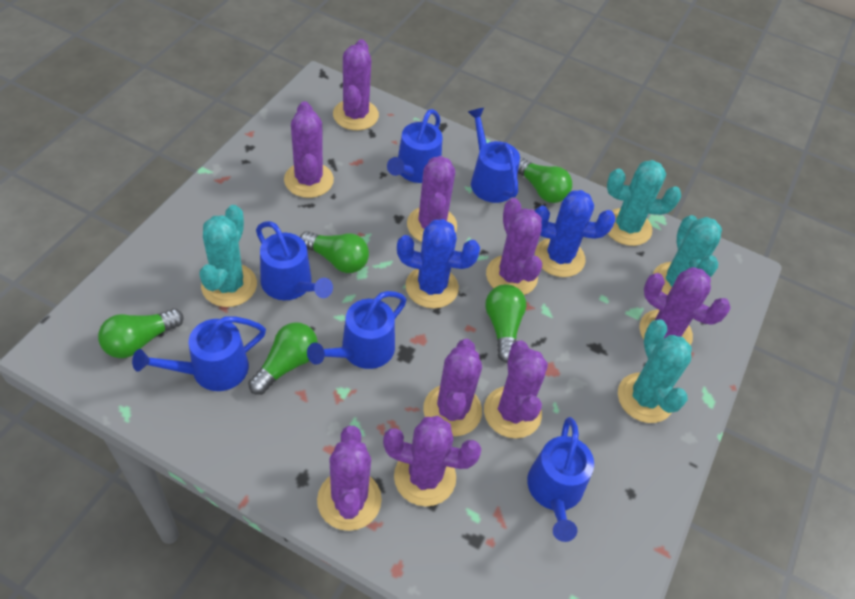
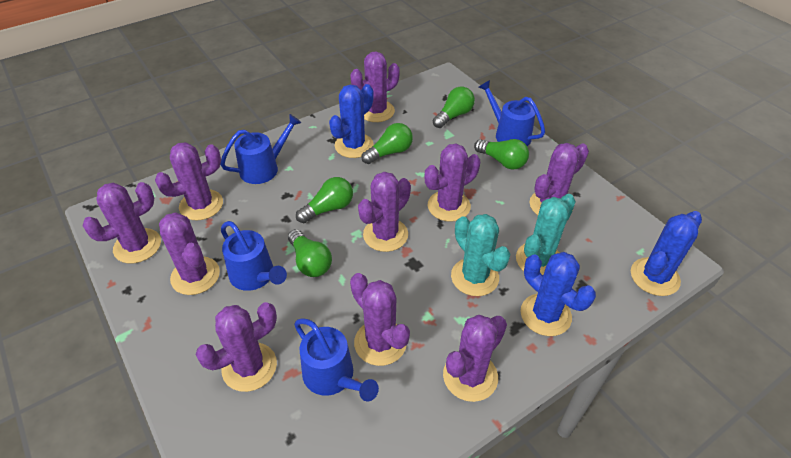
blue cactus: [397,219,480,309] [535,190,615,277] = 2 -> [329,84,374,158] [521,252,596,336] [631,211,702,296] = 3
blue watering can: [132,316,266,391] [256,221,333,300] [307,291,406,369] [387,109,443,183] [468,108,520,203] [527,417,594,542] = 6 -> [220,114,301,184] [221,221,287,291] [294,318,379,401] [479,80,545,146] = 4
purple cactus: [284,101,334,198] [317,426,382,531] [333,39,379,131] [383,416,481,506] [407,156,457,242] [423,339,482,436] [484,341,548,438] [486,198,542,295] [639,267,731,345] = 9 -> [83,182,161,264] [155,142,223,220] [159,212,220,295] [196,302,277,392] [350,52,400,122] [350,273,410,366] [358,172,411,252] [425,144,480,222] [443,315,507,402] [529,143,589,215] = 10
turquoise cactus: [199,205,257,307] [607,160,681,246] [618,319,692,423] [653,215,722,295] = 4 -> [451,214,510,296] [516,194,576,275] = 2

